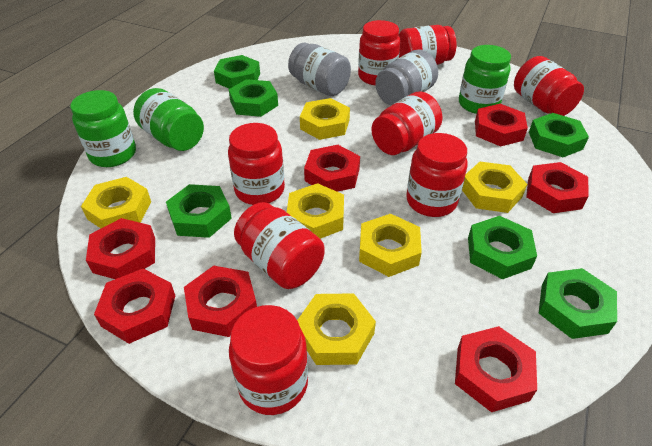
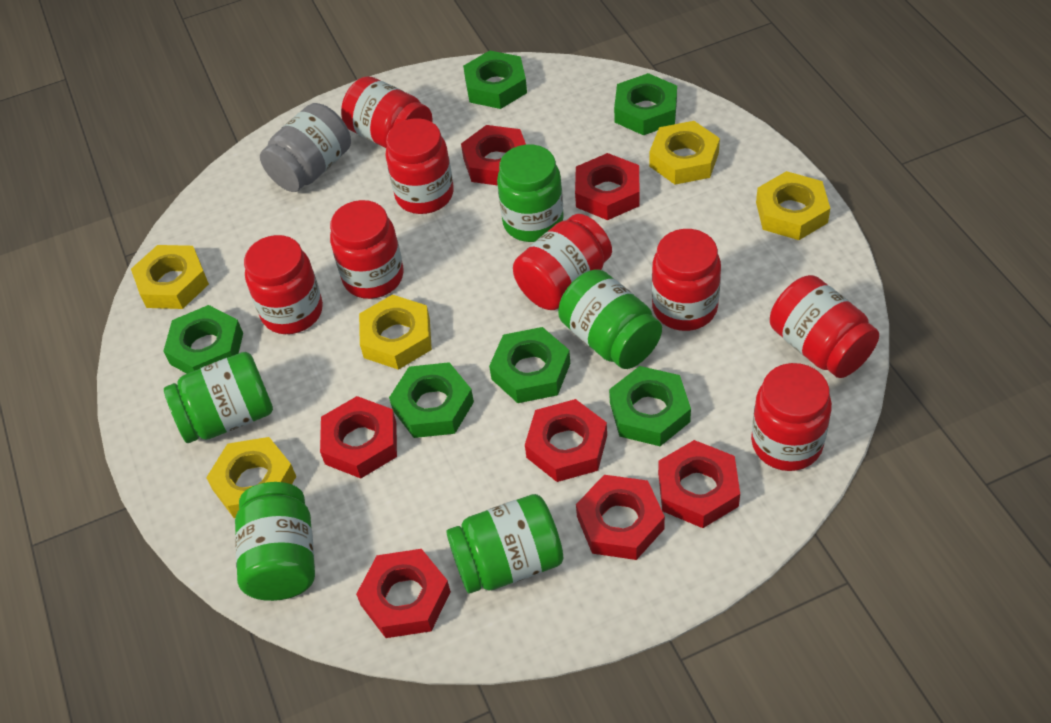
green jar: [70,90,136,167] [133,88,204,151] [459,45,511,114] = 3 -> [164,352,273,443] [235,482,315,601] [446,494,563,593] [497,144,564,242] [558,269,662,369] = 5
grey jar: [288,43,351,96] [375,50,438,105] = 2 -> [260,103,351,192] = 1
yellow nut: [81,177,151,228] [287,183,344,239] [297,293,376,365] [300,98,350,140] [359,214,422,277] [462,162,527,213] = 6 -> [131,245,209,309] [206,437,296,518] [359,295,432,370] [649,121,720,185] [756,171,830,240] = 5

